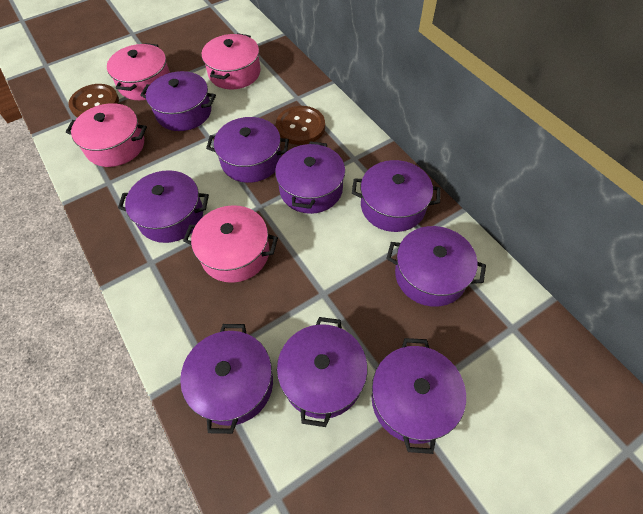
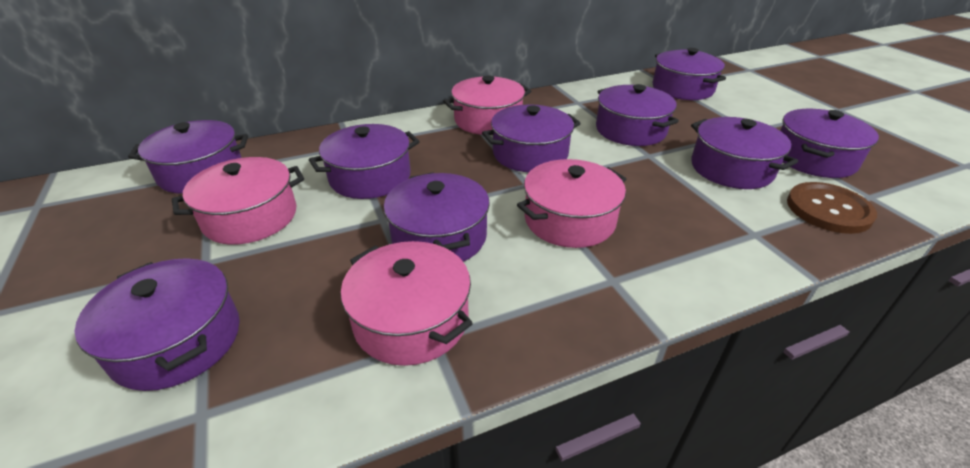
brown button: [69,84,119,118] [276,106,325,145] = 2 -> [787,182,877,234] = 1

